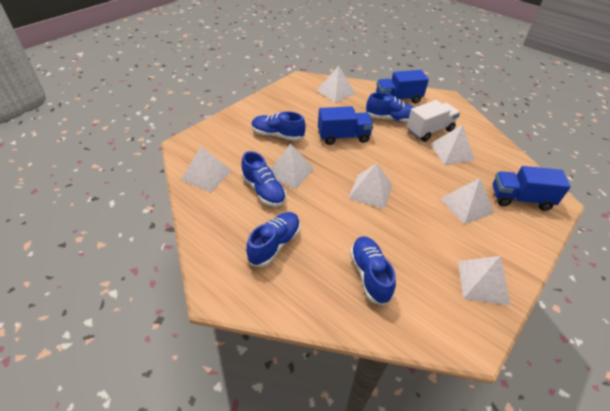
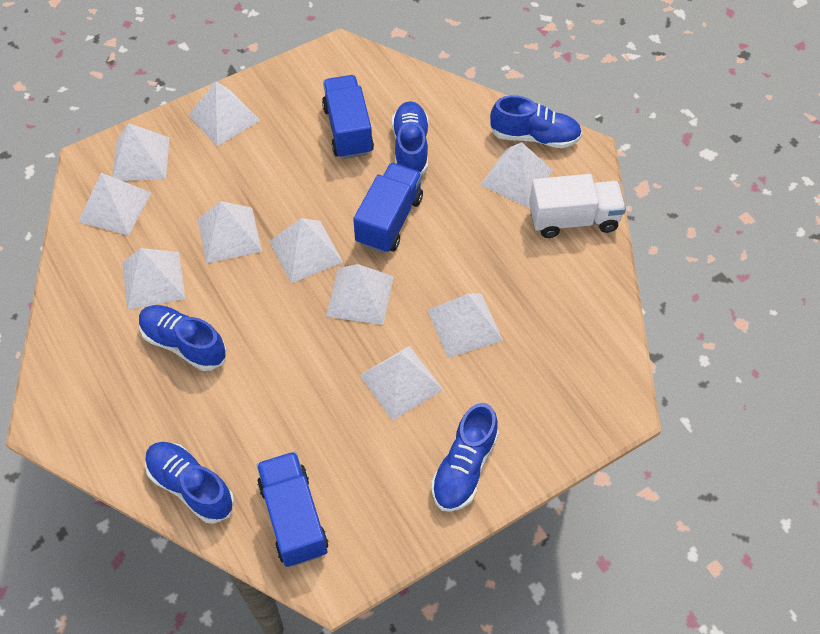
white pyramid: [181,147,232,192] [271,143,314,189] [316,66,356,103] [348,163,393,209] [430,125,475,165] [440,178,494,225] [458,256,511,306] = 7 -> [78,173,151,235] [112,123,170,181] [122,248,185,310] [188,81,260,146] [198,201,262,263] [269,218,343,283] [326,264,394,325] [360,346,443,421] [428,293,503,358] [481,142,553,207] = 10

